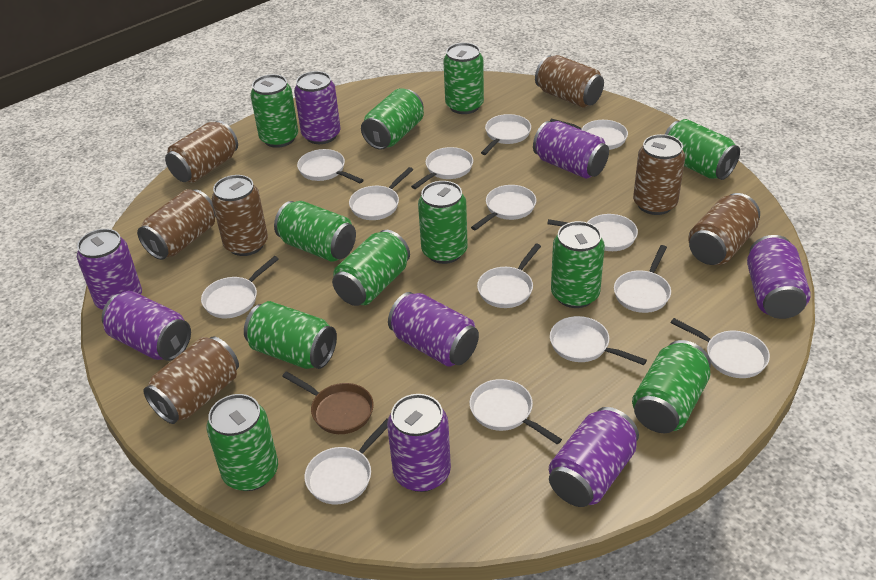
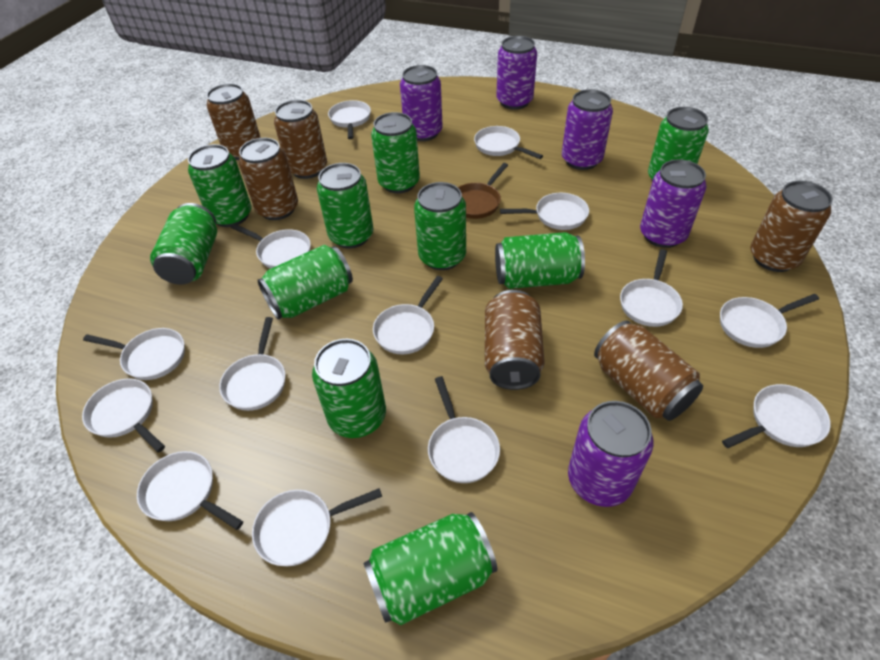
brown can: [137,189,216,260] [143,336,239,424] [165,121,238,183] [212,175,268,256] [535,55,604,107] [633,134,685,215] [688,193,760,265] = 7 -> [207,83,261,160] [239,138,298,220] [274,100,327,179] [485,290,545,390] [594,321,703,421] [750,181,833,272] = 6
green can: [207,394,278,491] [244,301,337,369] [250,74,298,148] [274,201,356,262] [332,230,410,306] [361,88,424,150] [418,181,468,264] [443,43,484,114] [551,221,605,308] [632,340,711,433] [664,119,740,180] = 11 -> [150,203,217,285] [188,144,252,227] [257,245,353,320] [312,339,386,438] [317,163,374,248] [363,512,497,625] [371,112,420,193] [414,182,466,270] [495,232,585,289] [648,107,709,181] = 10
purple can: [77,229,142,310] [102,291,191,361] [294,71,341,144] [387,394,451,492] [388,292,479,367] [533,121,609,179] [549,407,639,507] [747,235,811,319] = 8 -> [400,65,443,141] [496,36,537,110] [562,89,613,170] [568,401,654,507] [640,159,707,248] = 5

